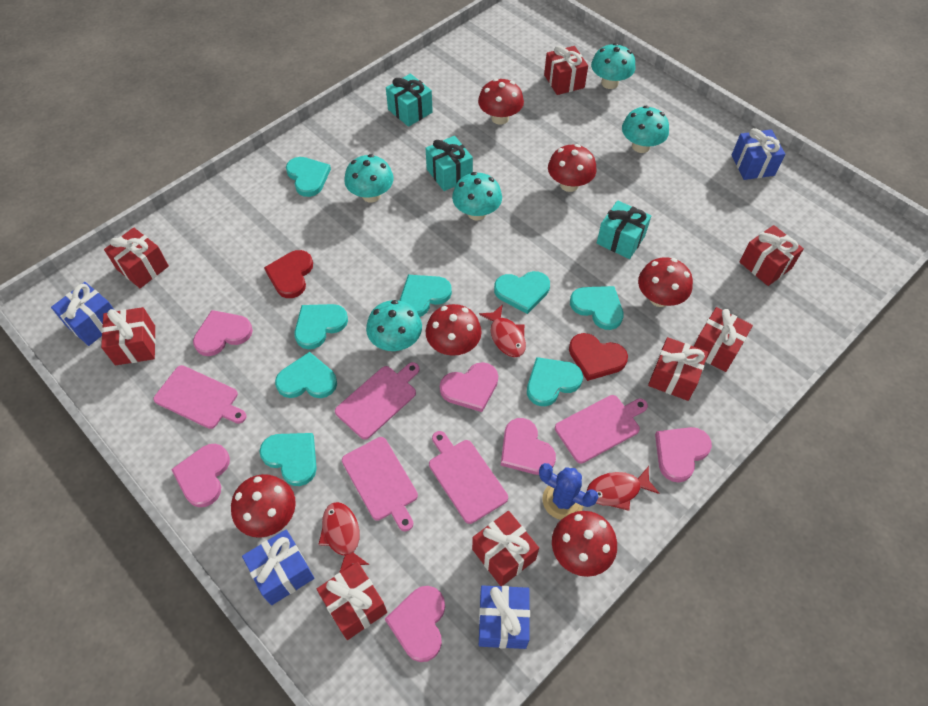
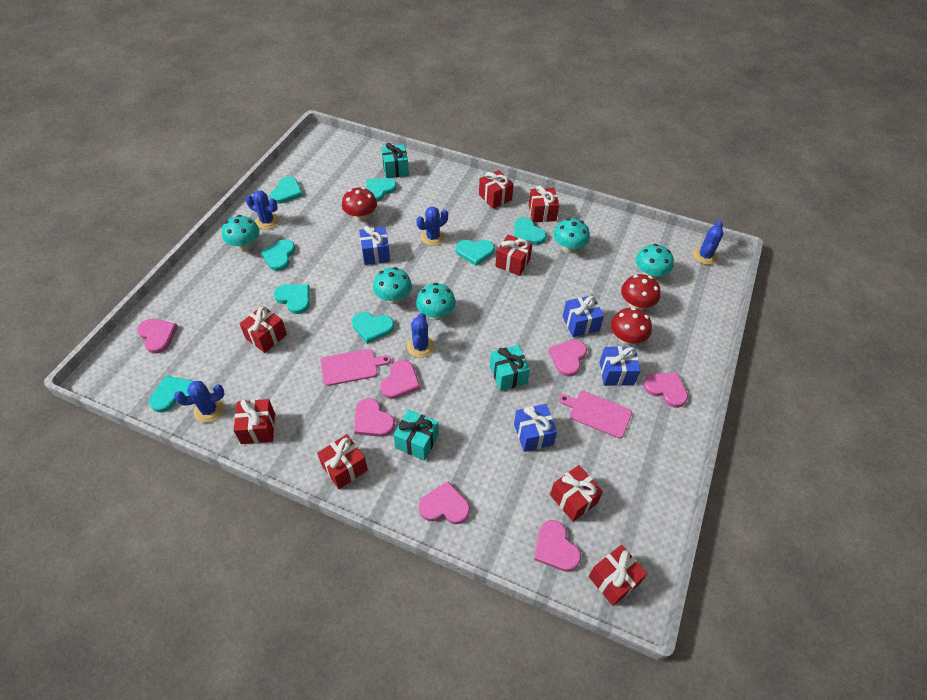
blue cactus: [539,463,598,520] = 1 -> [174,381,225,423] [246,190,279,230] [407,313,434,358] [416,206,448,246] [693,221,724,265] = 5
pink cutting board: [153,365,247,429] [335,362,420,440] [342,437,418,531] [429,431,508,524] [555,395,648,464] = 5 -> [320,349,391,386] [559,391,632,439] = 2
pink heart: [171,444,230,507] [193,310,253,356] [385,586,445,662] [440,362,498,412] [501,418,556,475] [655,427,712,483] = 6 -> [137,319,178,354] [354,398,395,437] [380,360,420,399] [419,481,470,524] [534,520,581,572] [549,339,587,377] [643,372,688,408] = 7
red fish: [318,502,369,573] [479,304,526,357] [587,466,659,511] = 3 -> none = 0
red heart: [264,250,313,298] [569,333,628,381] = 2 -> none = 0
red mushroom: [231,474,296,538] [426,304,482,356] [478,78,524,125] [548,144,597,192] [552,511,617,577] [638,257,693,307] = 6 -> [342,187,377,222] [611,307,652,345] [621,274,661,310] = 3

